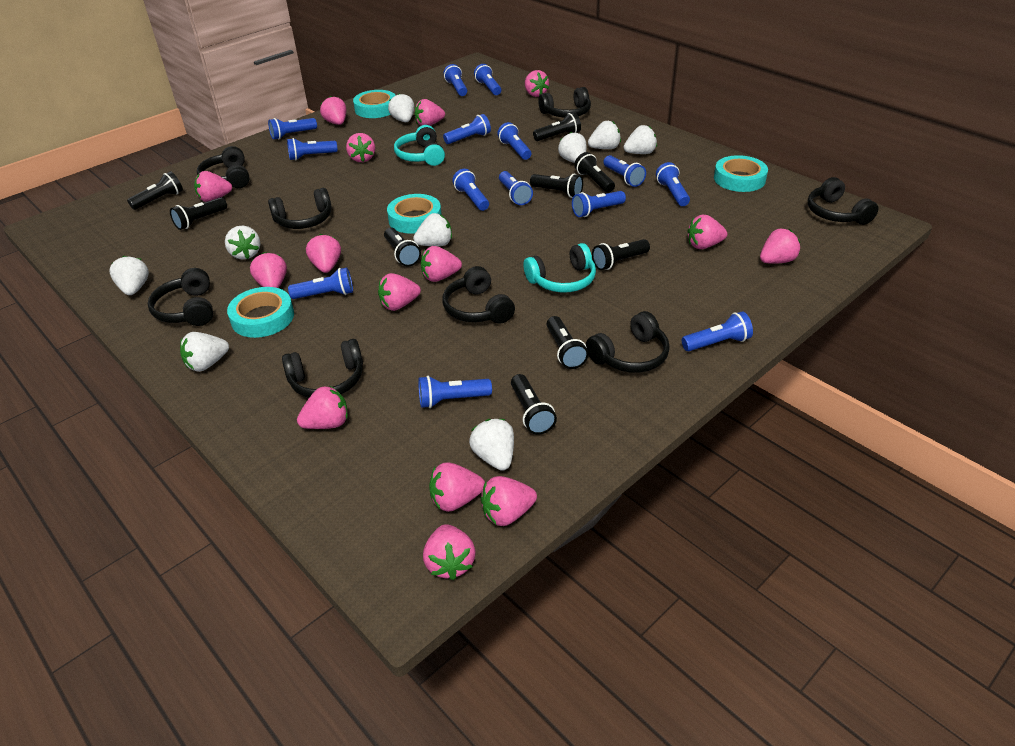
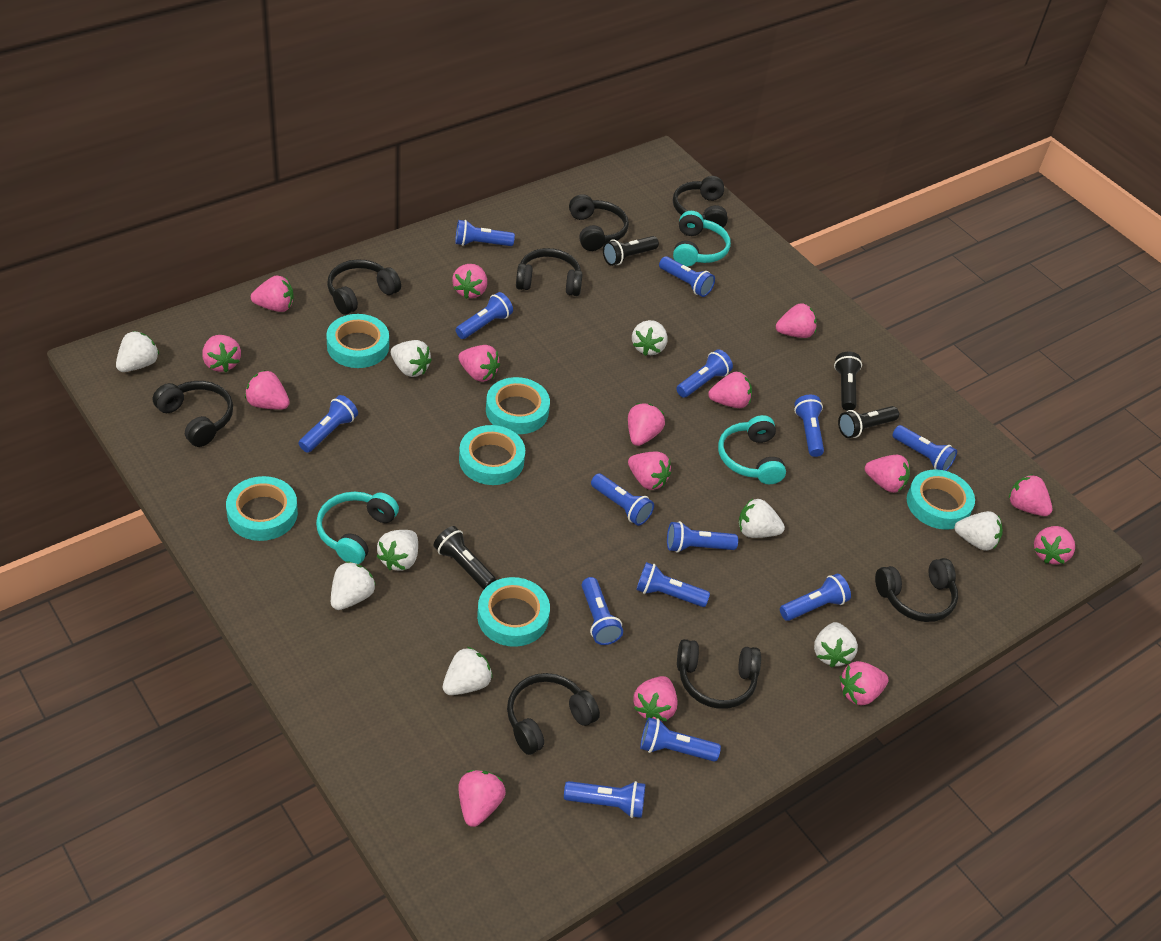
black flashlight: [127,171,183,210] [170,197,227,230] [384,227,421,267] [511,374,557,435] [530,173,583,198] [533,112,581,141] [547,316,588,369] [574,152,615,193] [592,239,650,270] = 9 -> [434,526,496,589] [603,236,659,266] [834,352,862,411] [838,406,899,438] = 4
turquoise headphones: [394,125,445,166] [524,243,596,293] = 2 -> [316,492,399,564] [673,211,731,267] [718,415,786,484] = 3
turquoise tape: [227,287,294,338] [353,90,396,118] [387,194,442,234] [714,155,768,192] = 4 -> [226,476,298,541] [326,314,389,368] [459,425,525,485] [477,577,550,647] [486,377,550,434] [907,469,975,530] = 6

